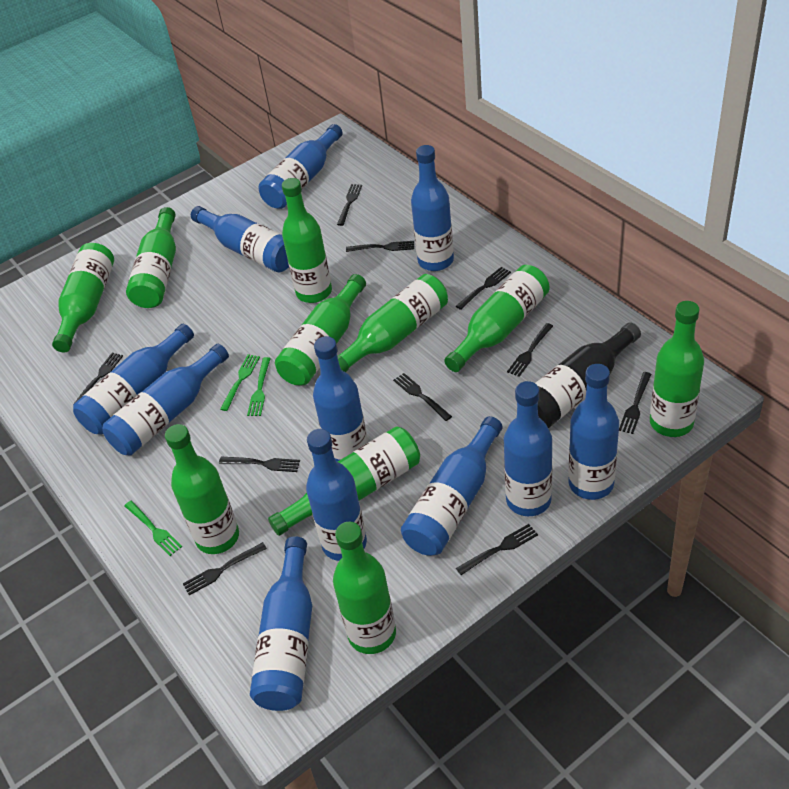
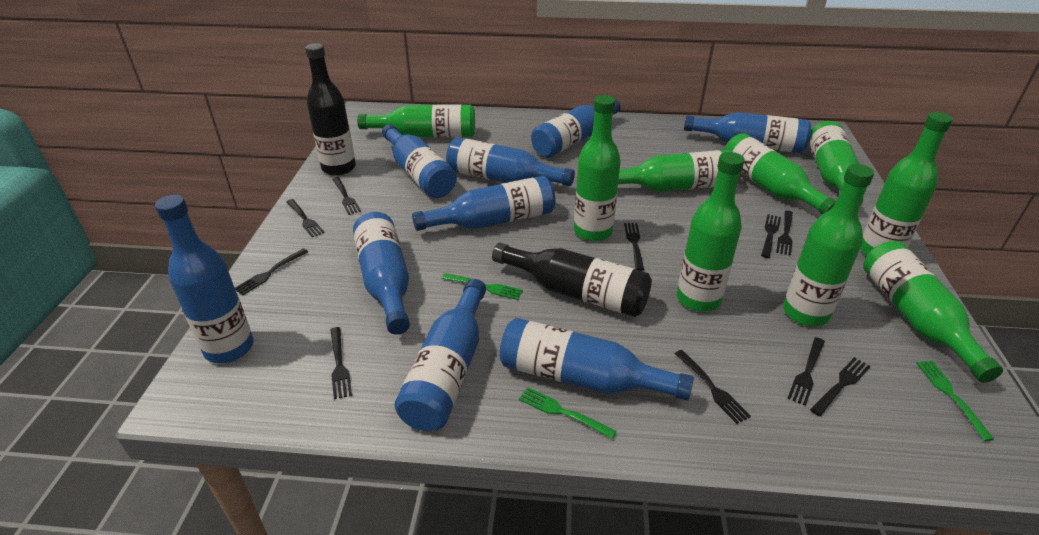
black bottle: [535,322,641,428] = 1 -> [305,43,356,176] [492,242,652,317] = 2
blue bottle: [73,324,194,435] [103,344,229,456] [191,206,289,272] [250,536,312,711] [259,124,343,209] [306,429,367,561] [313,336,368,462] [401,416,503,556] [411,145,454,271] [504,381,552,516] [568,364,619,500] = 11 -> [155,195,253,363] [353,212,410,335] [382,124,457,198] [394,279,486,431] [412,176,555,231] [446,137,575,186] [499,318,694,401] [531,99,621,158] [684,112,811,153] = 9
green bottle: [52,243,114,352] [126,207,176,308] [165,424,239,554] [268,426,420,536] [275,274,366,385] [282,178,332,303] [333,521,396,654] [337,274,448,372] [444,265,550,372] [650,301,704,437] = 10 -> [357,104,475,138] [574,95,621,242] [618,150,731,192] [677,152,745,312] [724,133,836,214] [783,164,874,326] [809,121,863,205] [860,112,953,256] [863,241,1003,383] = 9

